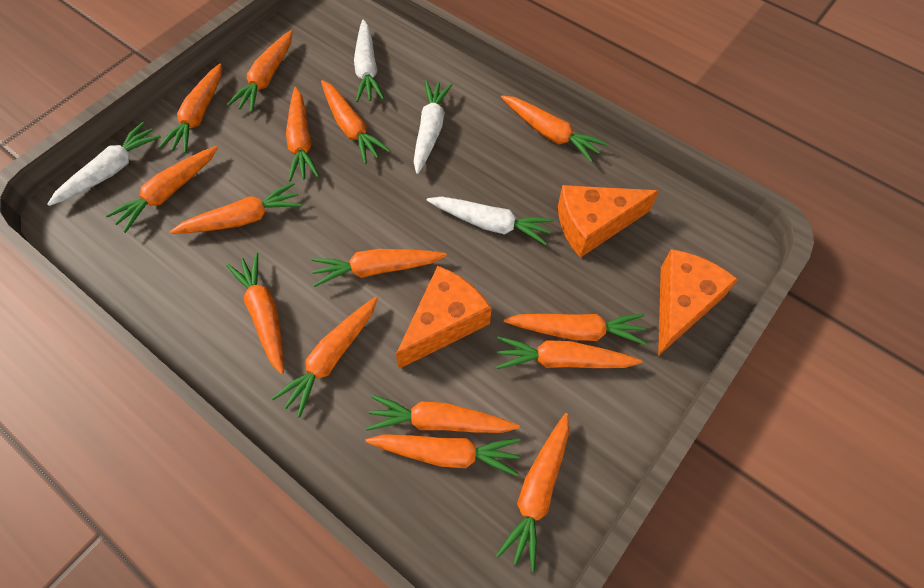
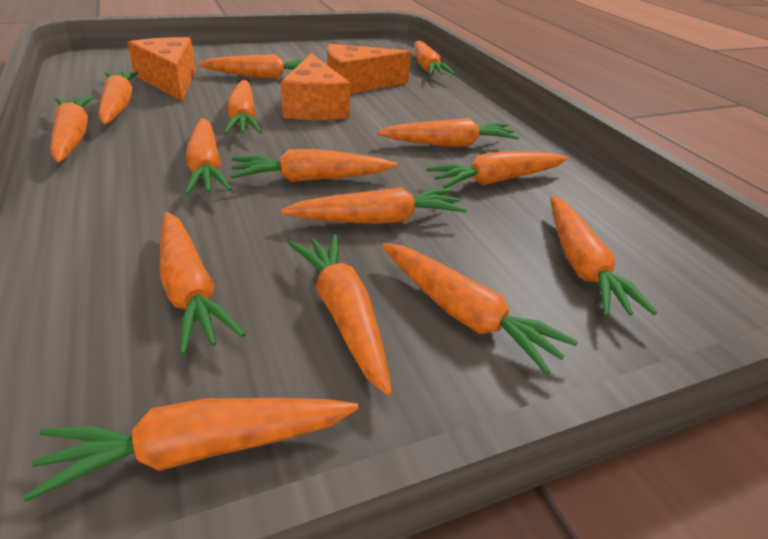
white carrot: [48,122,161,206] [354,19,384,102] [414,80,453,174] [427,197,554,245] = 4 -> none = 0

